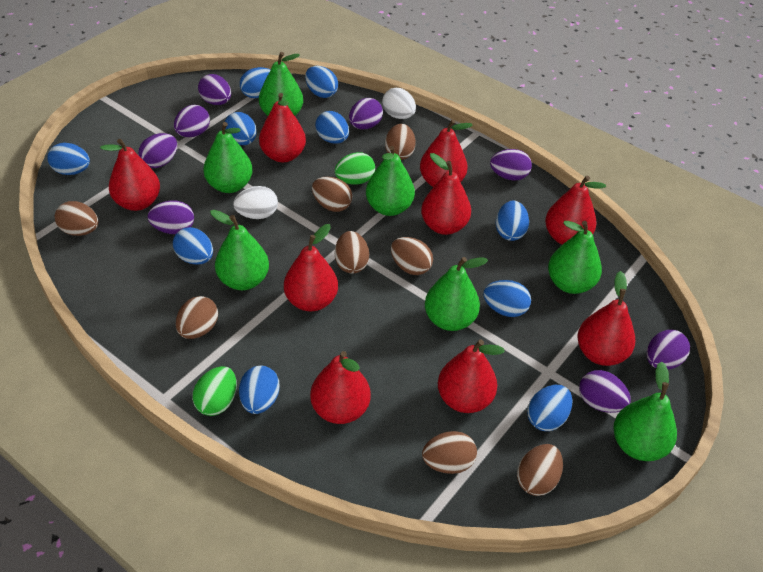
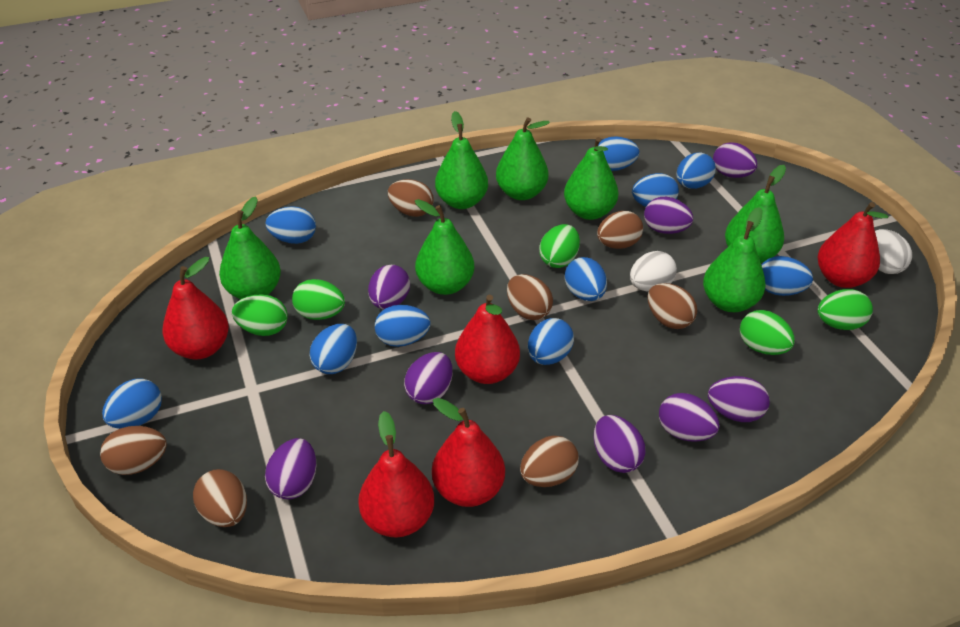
brown egg: [55,201,98,236] [176,296,218,339] [312,177,352,212] [335,231,369,274] [385,124,416,160] [391,237,433,275] [422,431,477,474] [517,444,563,496] = 8 -> [100,426,167,475] [193,469,247,527] [388,179,433,217] [507,274,553,320] [520,436,579,487] [597,211,643,249] [648,283,697,329] = 7
green egg: [192,366,237,416] [335,152,375,185] = 2 -> [232,294,288,336] [292,279,345,320] [539,224,580,268] [740,310,795,355] [818,289,873,330] = 5
red pear: [100,139,160,211] [259,93,306,162] [284,224,338,311] [310,351,371,424] [420,119,473,187] [421,153,471,235] [438,339,505,413] [545,175,606,245] [577,271,635,366] = 9 -> [163,257,229,360] [358,411,434,538] [432,398,505,507] [455,295,520,384] [818,202,889,288] = 5

